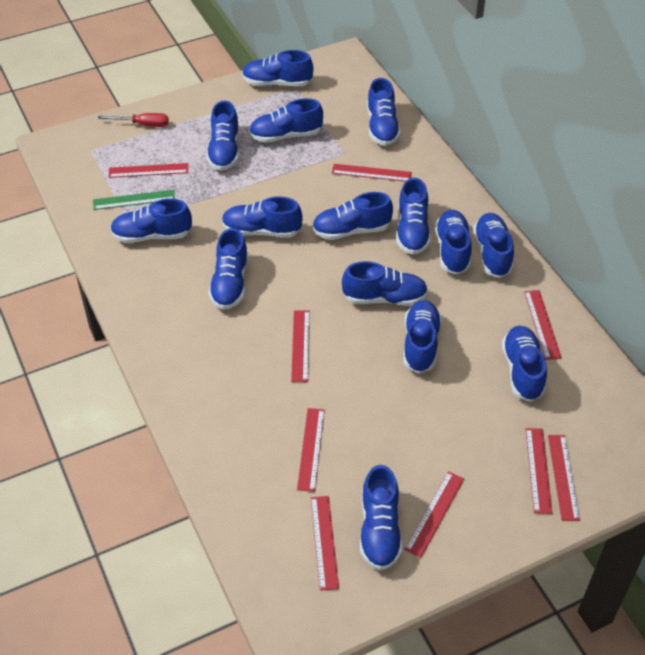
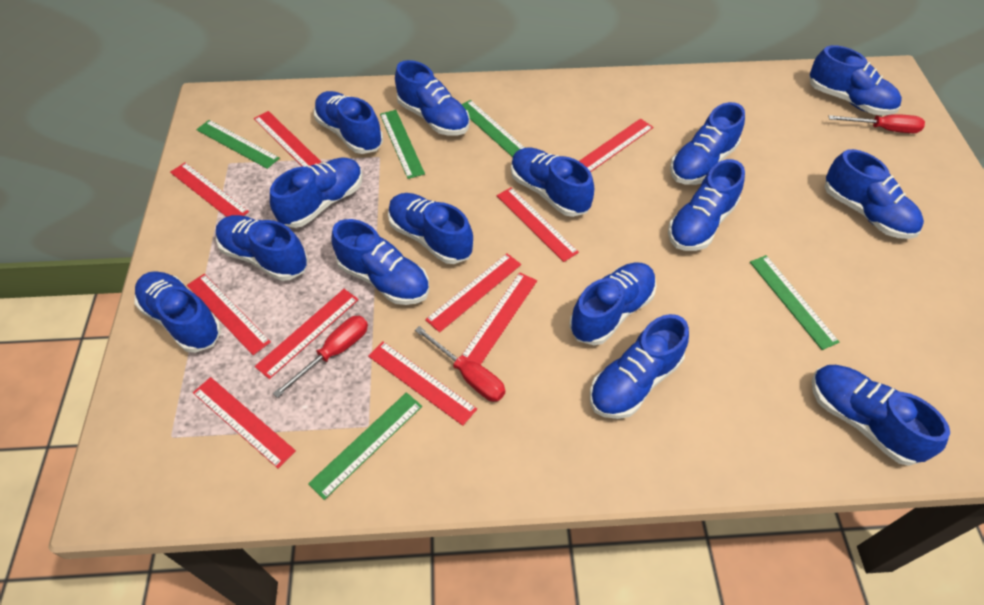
green ruler: [93,190,175,210] = 1 -> [196,120,280,169] [308,392,422,500] [380,110,425,179] [461,100,525,157] [750,255,839,350] = 5
red ruler: [109,163,188,178] [291,310,310,382] [297,408,325,492] [311,496,339,591] [332,164,412,182] [404,471,464,558] [524,290,562,360] [526,428,552,514] [548,435,580,521] = 9 -> [170,162,249,217] [187,274,271,355] [193,377,296,468] [254,111,321,167] [255,289,359,379] [368,342,477,426] [425,253,521,333] [461,272,537,365] [497,187,579,262] [579,118,653,172] = 10
red screwdriver: [98,113,169,127] = 1 -> [273,316,368,398] [415,326,505,402] [829,114,925,133] = 3

